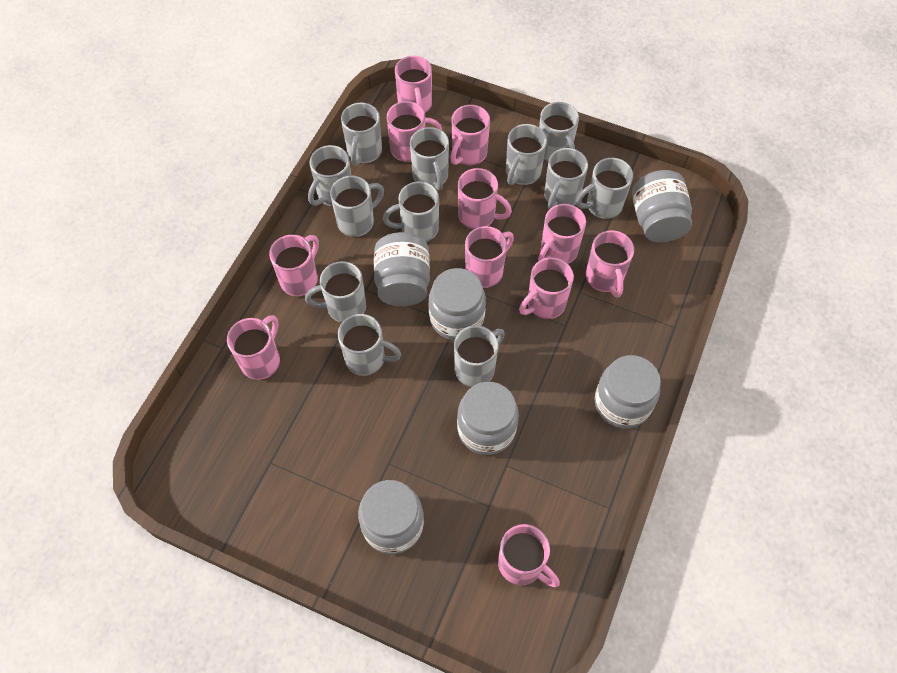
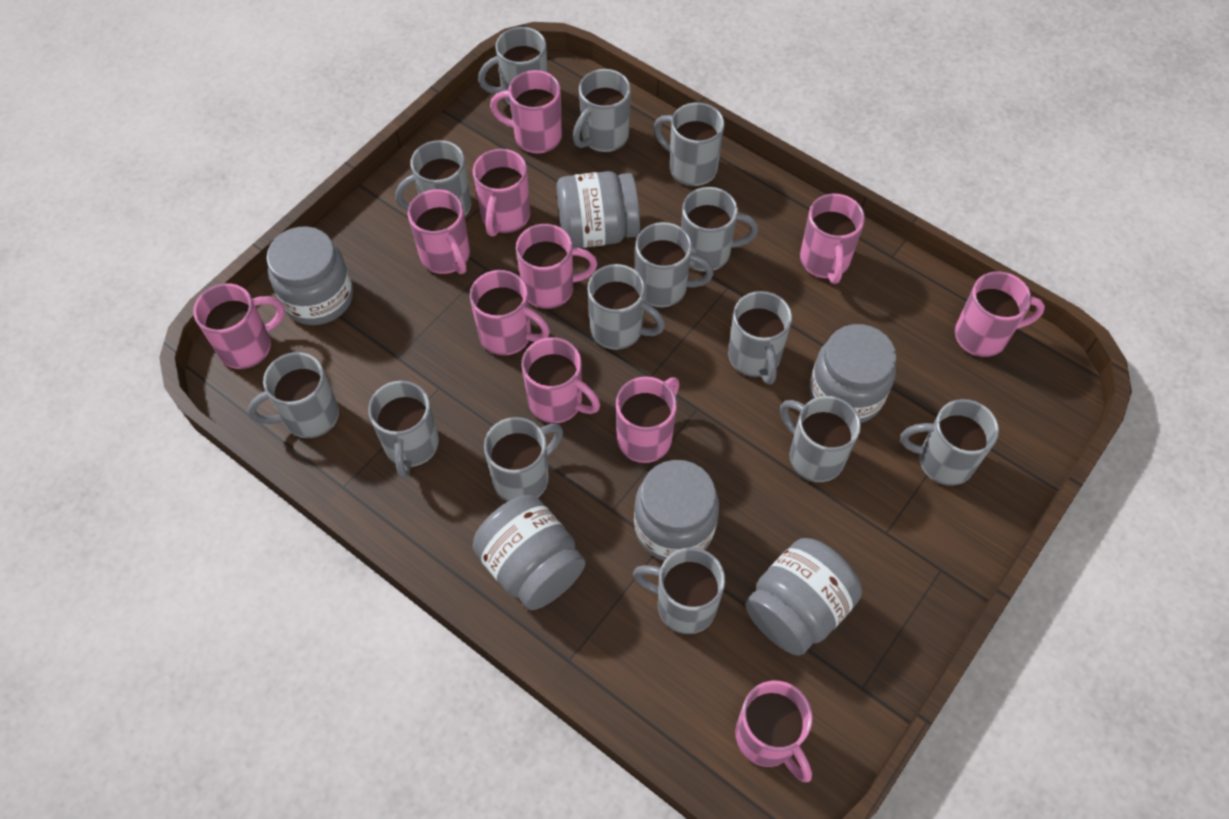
grey mug: [305,261,366,323] [308,145,351,206] [330,176,384,237] [338,314,401,376] [341,103,382,166] [383,181,439,242] [410,127,449,190] [454,326,505,387] [506,124,547,185] [539,102,579,161] [544,148,588,209] [576,158,633,219] = 12 -> [248,352,339,438] [368,381,439,479] [395,140,471,216] [478,27,548,105] [484,417,563,501] [573,69,631,152] [587,264,665,350] [633,547,725,634] [635,222,714,307] [654,102,724,186] [681,187,758,272] [728,291,792,385] [780,396,861,482] [900,399,999,486] = 14

